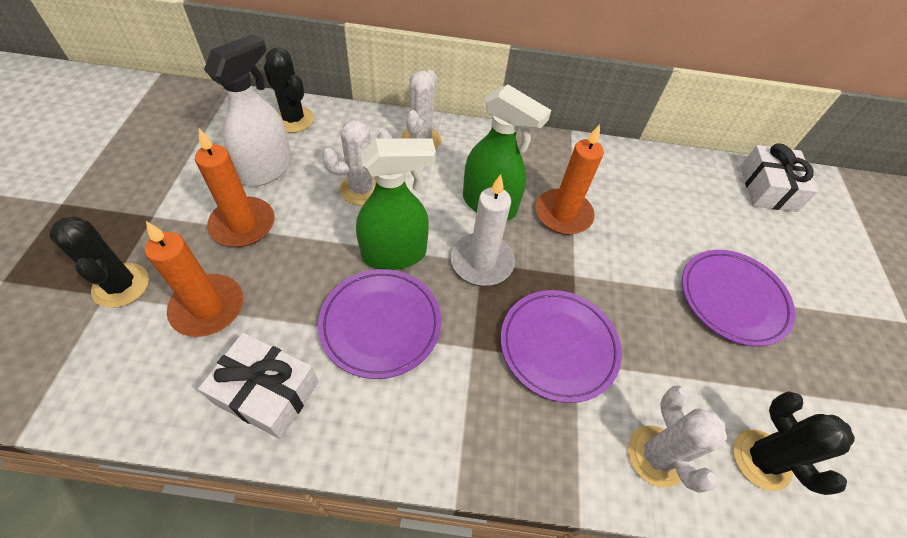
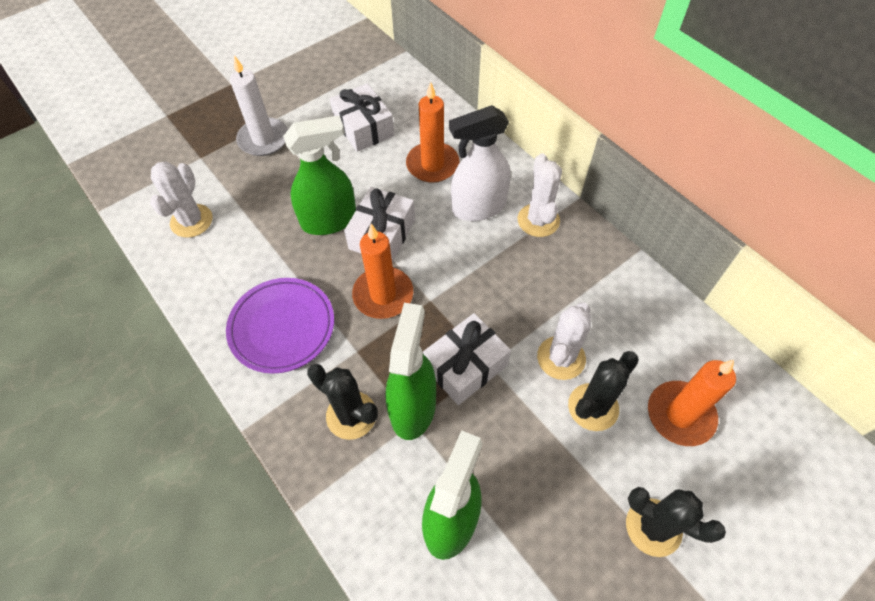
green spray bottle: [356,138,436,270] [463,85,551,220] = 2 -> [283,116,356,235] [386,303,436,440] [422,430,482,560] = 3
purple plate: [318,269,441,379] [501,290,622,403] [682,250,796,346] = 3 -> [226,278,334,374] = 1
white gift: [198,333,318,439] [740,143,818,212] = 2 -> [330,83,394,152] [344,187,415,263] [422,313,511,405] = 3

